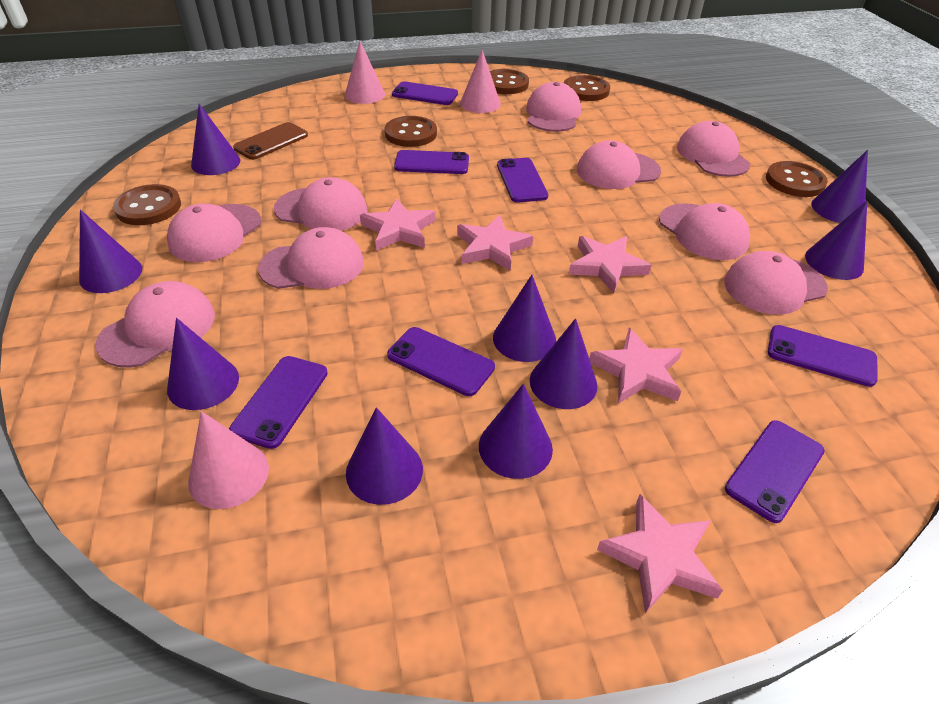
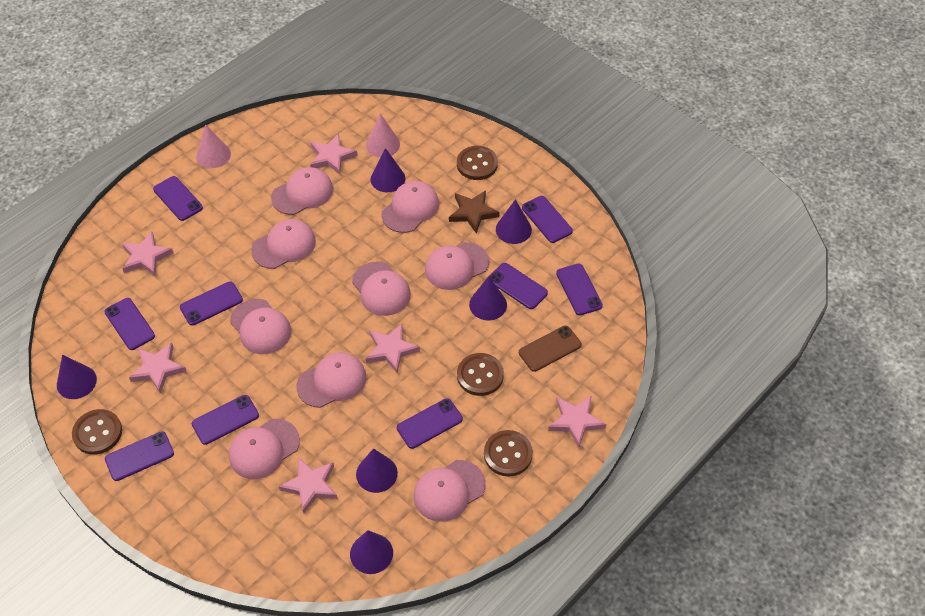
brown button: [113,184,181,225] [384,116,437,147] [490,69,529,94] [564,75,610,101] [766,161,828,197] = 5 -> [72,409,122,455] [457,146,498,180] [457,353,504,396] [484,430,533,477] = 4
brown star: none = 0 -> [449,190,499,234] = 1
pink cone: [188,411,269,509] [345,41,385,104] [460,50,501,113] = 3 -> [196,124,231,168] [366,113,400,158] = 2
pink star: [360,198,435,251] [457,215,533,271] [569,236,651,293] [589,328,683,403] [597,494,723,614] = 5 -> [122,232,173,277] [129,342,187,394] [279,458,338,514] [310,134,358,175] [366,324,420,374] [548,396,606,448] = 6
purple cone: [79,209,142,293] [167,318,239,410] [191,104,240,175] [346,407,423,505] [479,384,553,479] [493,275,556,362] [530,318,598,409] [805,201,867,280] [812,150,868,223] = 9 -> [57,355,97,399] [350,530,393,574] [356,448,398,493] [370,148,406,192] [469,276,507,320] [496,199,532,244] = 6
purple phone: [229,356,328,449] [387,327,495,396] [392,81,458,105] [394,150,469,174] [497,158,548,203] [725,420,825,523] [768,325,878,387] = 7 -> [104,298,155,350] [105,431,174,481] [153,176,203,221] [180,282,243,326] [192,395,259,445] [397,398,463,449] [490,263,548,309] [522,196,573,243] [556,264,603,315] = 9

